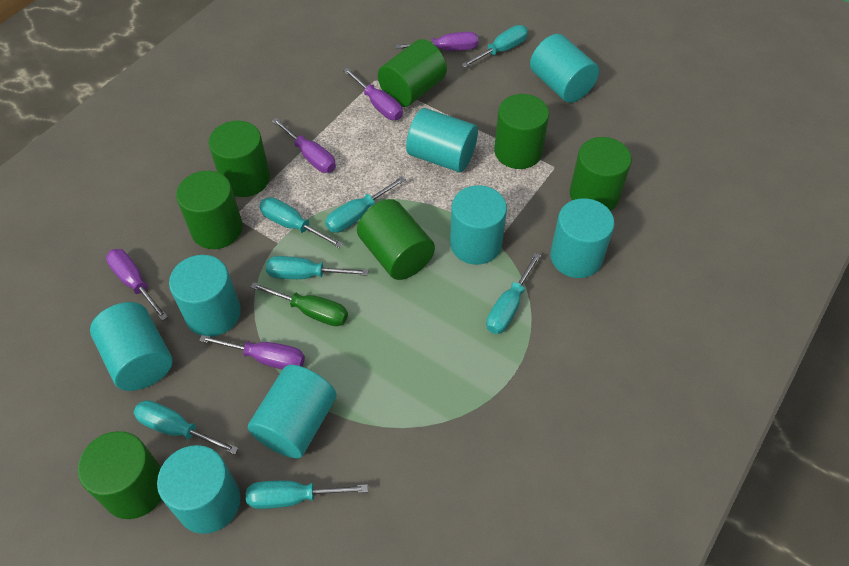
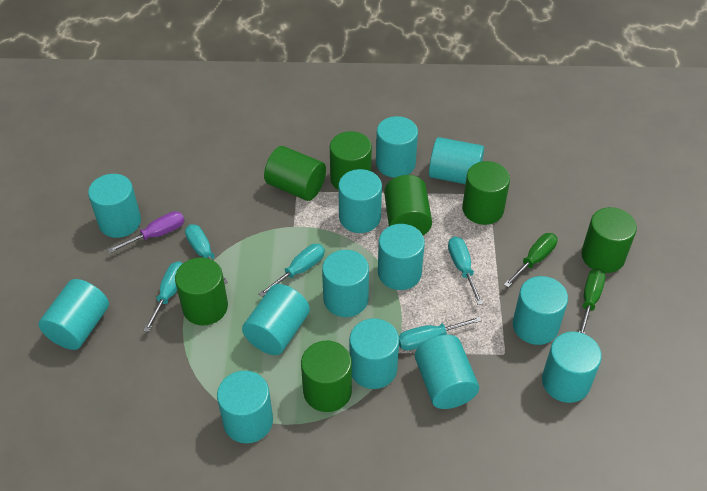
green screwdriver: [250,282,348,326] = 1 -> [504,233,558,288] [579,268,606,334] = 2
purple screwdriver: [106,249,168,321] [199,335,305,369] [272,118,336,173] [343,68,403,120] [395,32,478,51] = 5 -> [107,211,184,253] = 1
turquoise cylinder: [90,302,173,391] [157,445,241,534] [169,255,241,337] [248,365,336,459] [406,108,478,172] [450,185,507,265] [530,34,599,103] [550,198,615,278] = 8 -> [38,279,109,350] [88,174,141,238] [217,370,273,443] [242,284,310,355] [322,250,369,317] [338,169,382,233] [349,318,399,389] [376,116,418,178] [378,224,425,290] [415,335,479,409] [429,137,484,184] [513,276,568,345] [542,331,602,403] = 13
turquoise screwdriver: [134,400,239,455] [246,481,368,509] [259,197,343,248] [266,256,368,279] [325,176,406,233] [461,25,528,68] [486,253,541,334] = 7 -> [143,261,183,332] [185,225,228,284] [259,244,325,297] [399,316,482,350] [448,236,483,305] = 5

